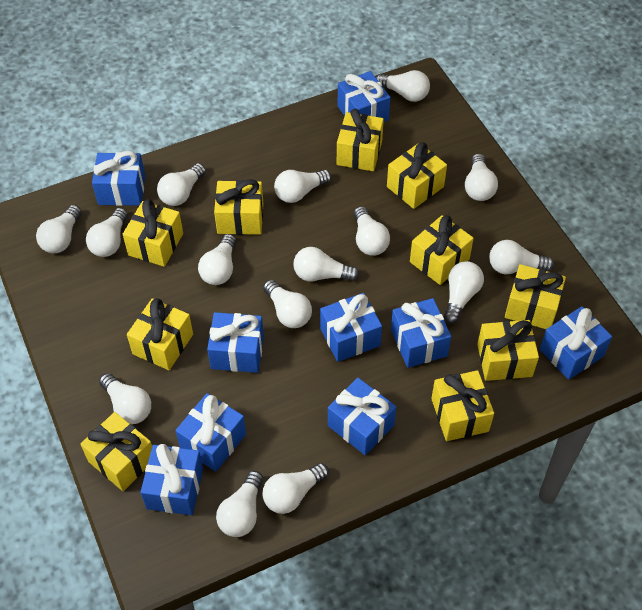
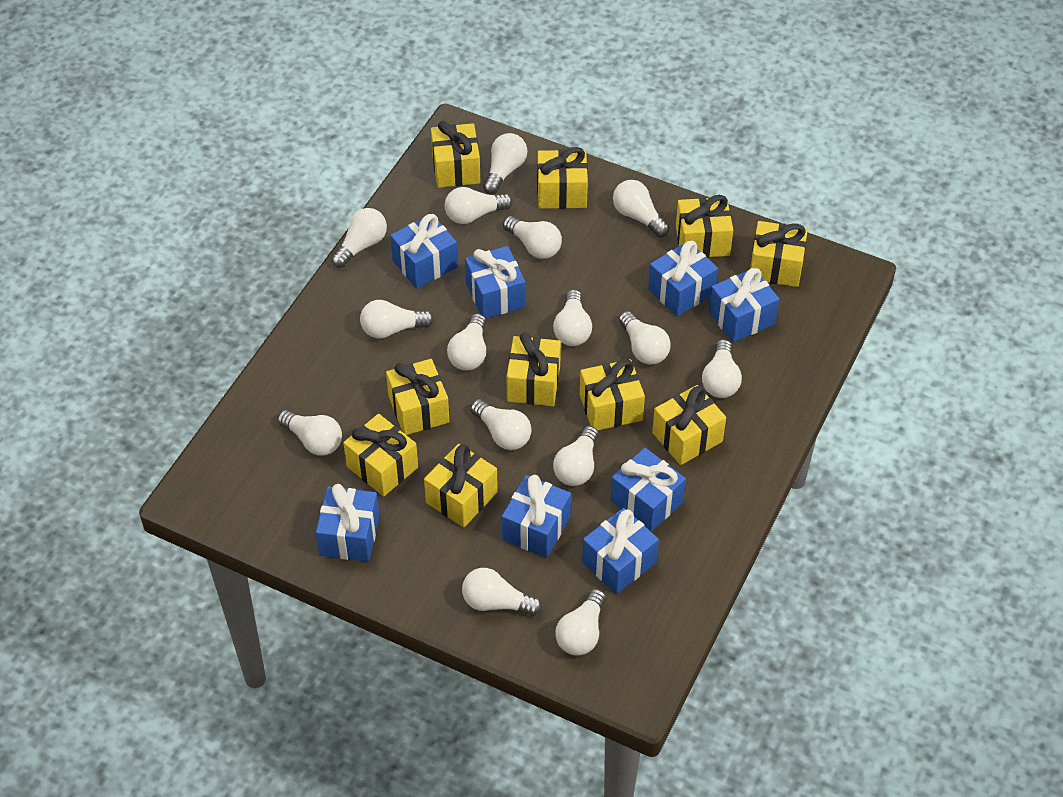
blue gift: [92,151,145,206] [140,444,203,515] [175,393,246,472] [207,312,264,373] [320,293,382,362] [328,377,396,455] [338,71,390,122] [391,298,451,368] [540,306,612,380] = 9 -> [316,484,380,562] [390,214,458,288] [465,246,526,319] [502,475,571,558] [582,508,659,594] [611,448,686,532] [648,241,718,317] [709,268,779,343] = 8

